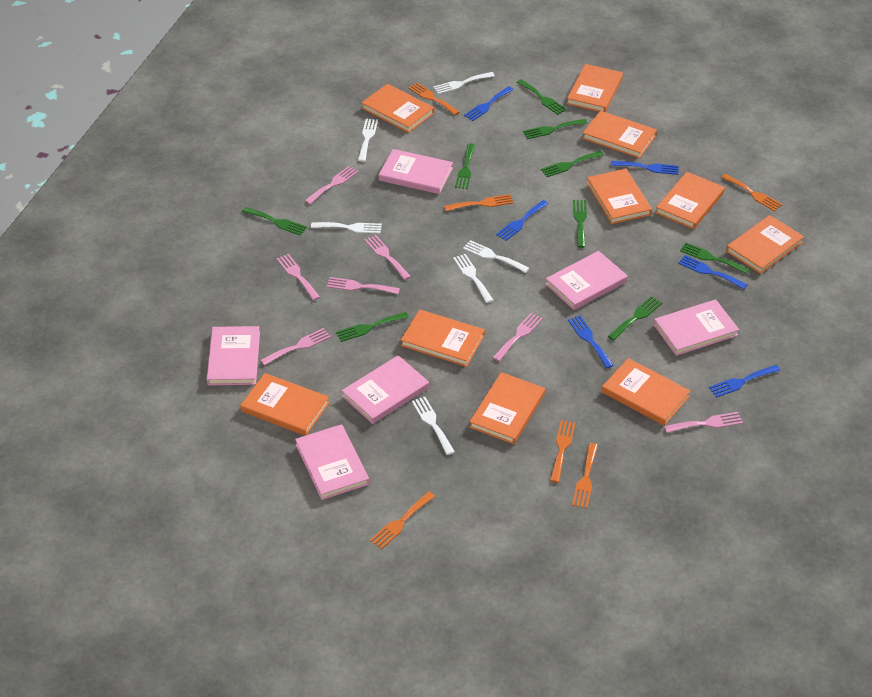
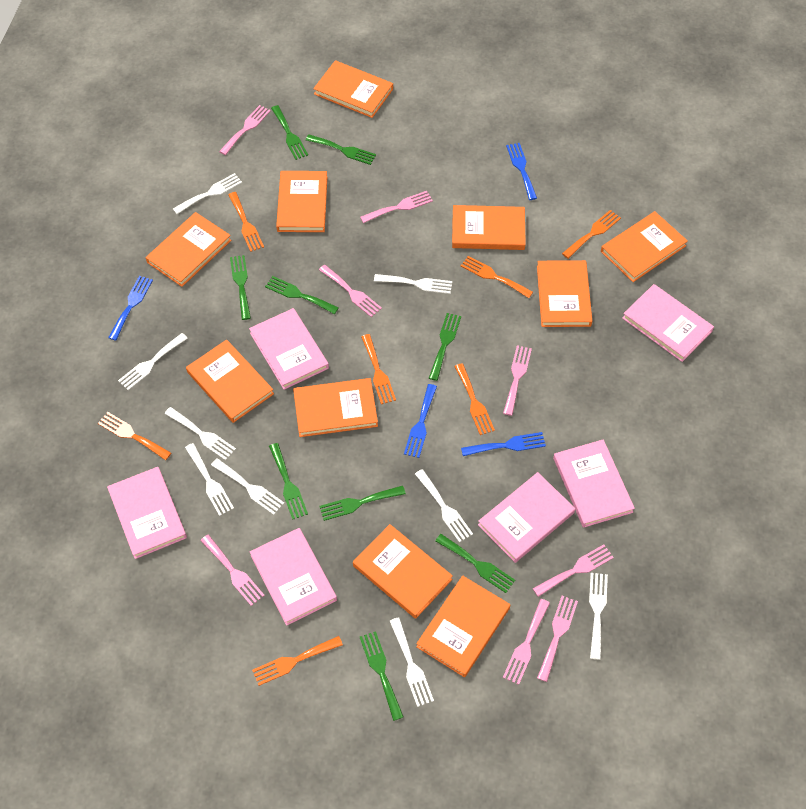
blue fork: [464,86,514,121] [496,200,548,241] [568,316,614,369] [611,161,679,175] [678,255,748,289] [709,365,781,398] = 6 -> [108,276,153,341] [404,384,437,458] [461,432,546,456] [506,143,537,200] = 4
orange fork: [370,491,435,549] [408,82,459,115] [444,194,513,211] [550,420,576,483] [572,443,598,509] [721,174,783,211] = 6 -> [98,412,171,460] [228,192,264,252] [252,636,343,686] [361,334,396,404] [454,363,495,435] [461,256,533,298] [562,210,621,259] = 7
pink fork: [260,328,331,366] [277,254,320,301] [305,166,358,204] [327,277,400,294] [364,235,411,280] [492,313,543,361] [664,412,743,433] = 7 -> [200,535,265,606] [219,105,271,155] [319,265,382,317] [360,191,433,223] [503,345,532,416] [503,599,550,685] [533,544,614,597] [537,596,578,682] = 8
white fork: [311,222,382,234] [358,119,378,162] [412,397,455,455] [433,72,495,94] [453,254,493,303] [463,240,529,273] = 6 -> [118,333,188,390] [164,407,236,460] [173,173,242,214] [185,443,234,516] [211,458,284,515] [374,274,452,294] [390,617,434,707] [415,469,473,542] [589,573,608,660] = 9

